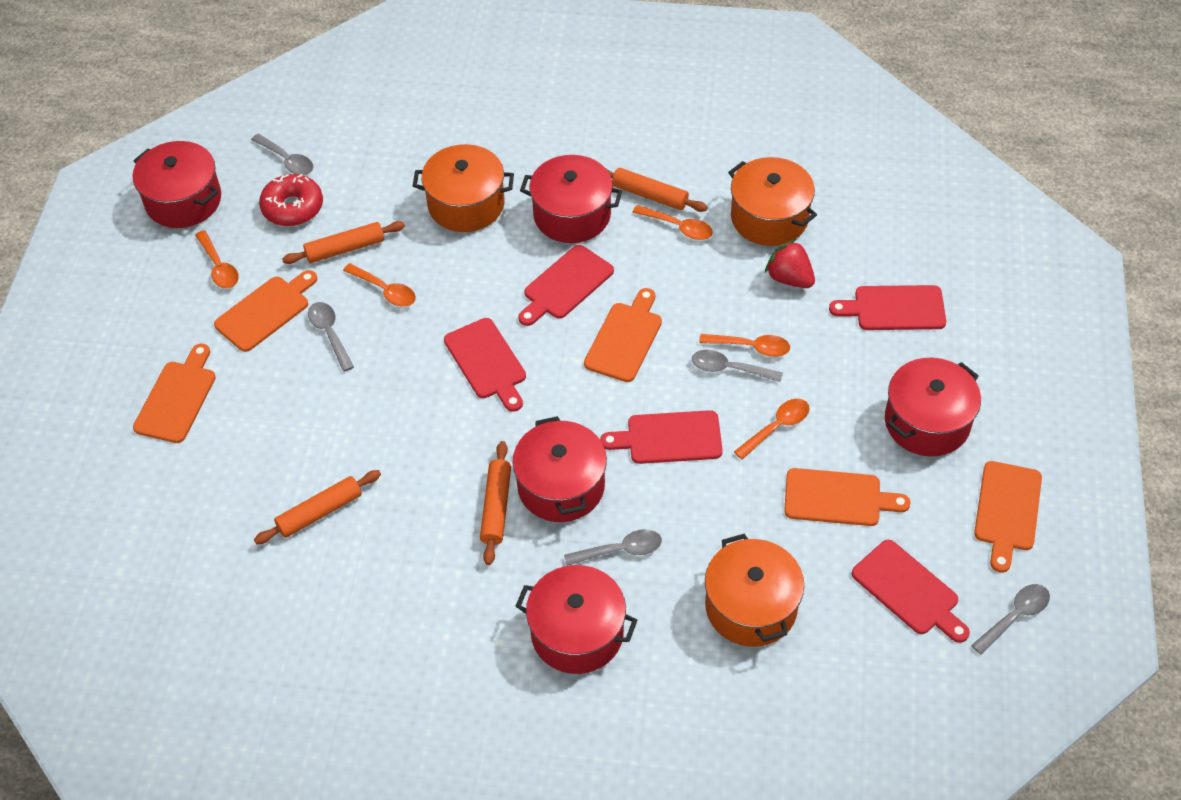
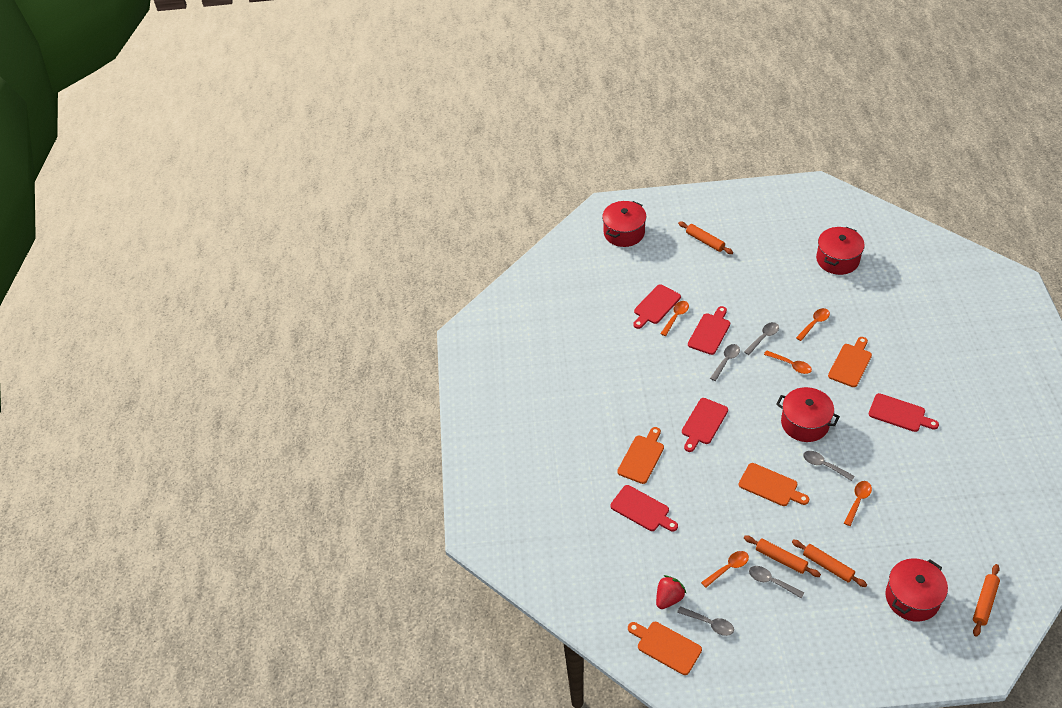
orange cutting board: [133,344,216,443] [214,270,317,352] [584,288,662,382] [784,468,911,526] [974,461,1042,573] = 5 -> [617,427,664,484] [628,622,702,675] [738,463,809,506] [828,337,872,387] = 4
orange pot: [413,144,514,232] [705,533,804,647] [728,157,817,246] = 3 -> none = 0
red donut: [259,174,323,226] = 1 -> none = 0
red pot: [133,141,221,228] [512,416,607,522] [516,565,637,674] [520,155,622,243] [885,358,981,457] = 5 -> [602,201,646,247] [776,387,840,442] [816,227,865,275] [885,558,948,622] = 4

